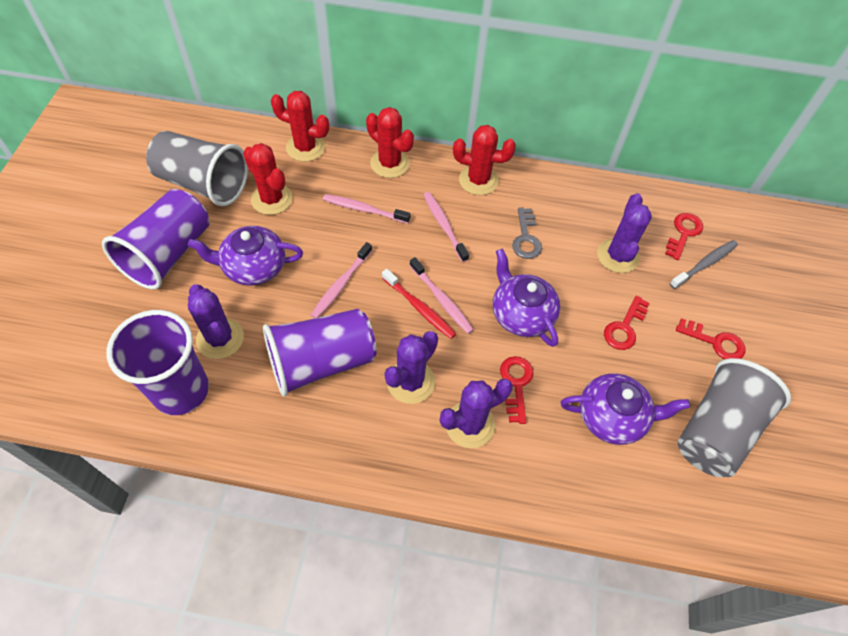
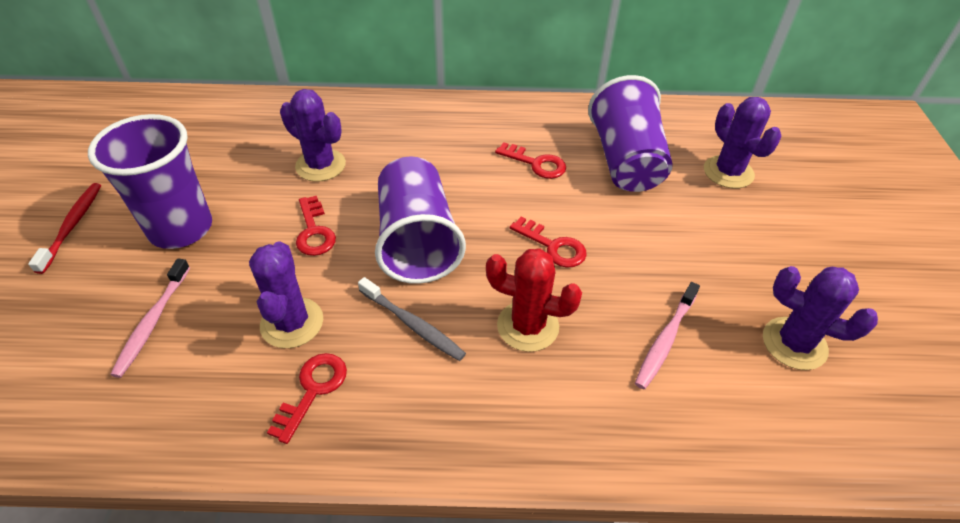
grey cup: [146,131,248,206] [677,358,791,478] = 2 -> none = 0
grey key: [512,208,542,259] = 1 -> none = 0
pink toothbrush: [311,242,372,318] [323,194,410,224] [410,257,474,334] [423,192,469,262] = 4 -> [110,258,190,378] [635,282,700,389] = 2
purple teapot: [188,226,303,286] [493,249,560,347] [561,373,690,445] = 3 -> none = 0
red cactus: [243,143,293,215] [271,91,329,162] [366,107,414,178] [453,125,516,195] = 4 -> [486,248,582,352] = 1

